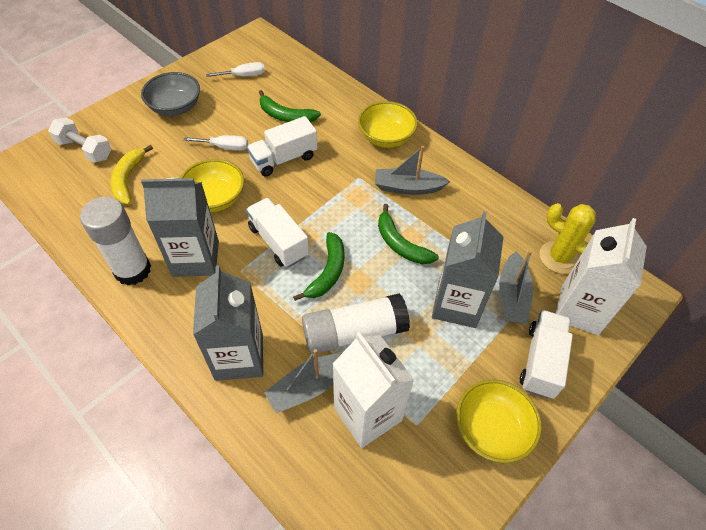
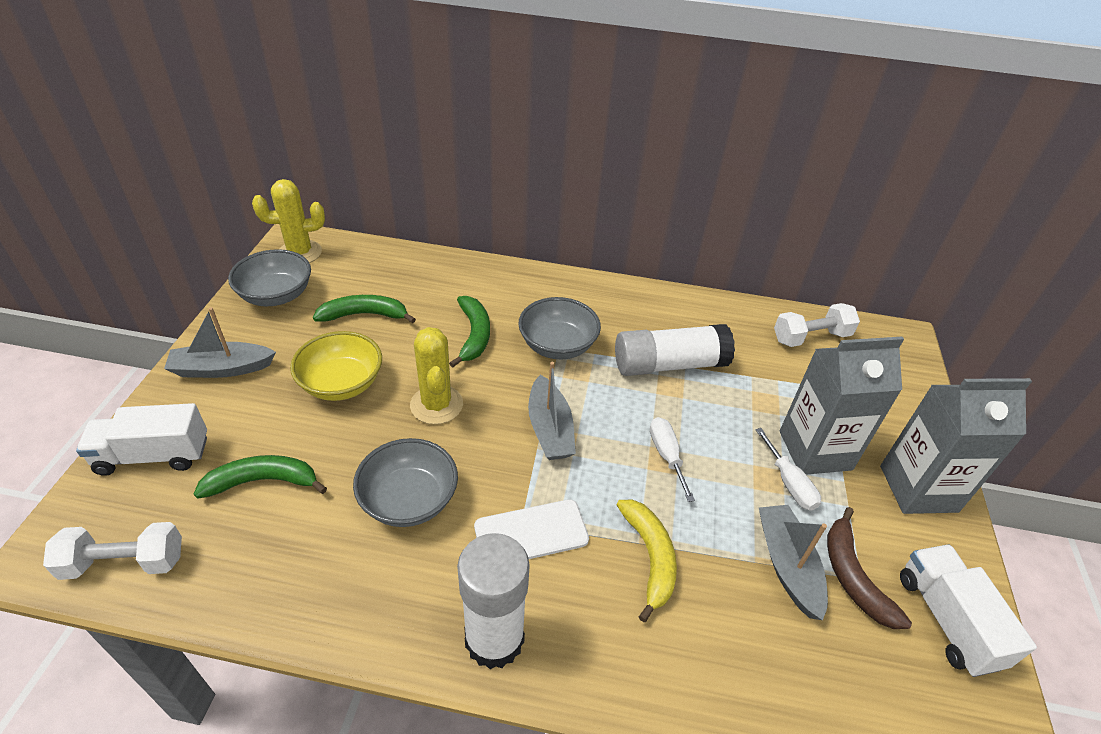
brown banana: none = 0 -> [827,507,912,629] = 1
grey bowl: [141,72,200,116] = 1 -> [228,249,311,306] [353,438,458,527] [518,297,601,359] = 3
grey carton: [141,178,219,277] [193,266,263,381] [432,211,503,328] = 3 -> [780,337,904,475] [880,378,1032,514] = 2
white carton: [333,332,414,448] [555,218,647,335] = 2 -> none = 0
white dumbbell: [48,118,112,163] = 1 -> [43,522,182,580] [774,303,860,347] = 2
white phone: none = 0 -> [474,499,589,559] = 1
white truck: [246,198,309,267] [247,116,318,177] [520,310,573,399] = 3 -> [76,403,207,476] [900,544,1037,677] = 2
yellow bowl: [180,159,244,212] [358,101,418,148] [456,380,542,463] = 3 -> [290,331,382,401] = 1
yellow cactus: [540,203,596,274] = 1 -> [252,179,325,263] [410,327,463,424] = 2

